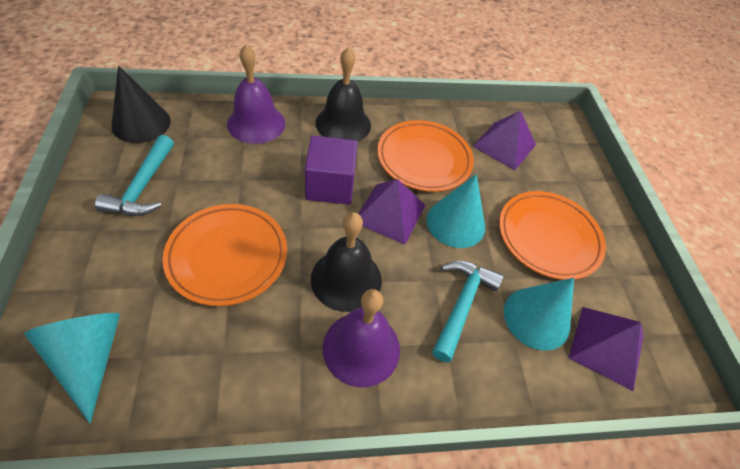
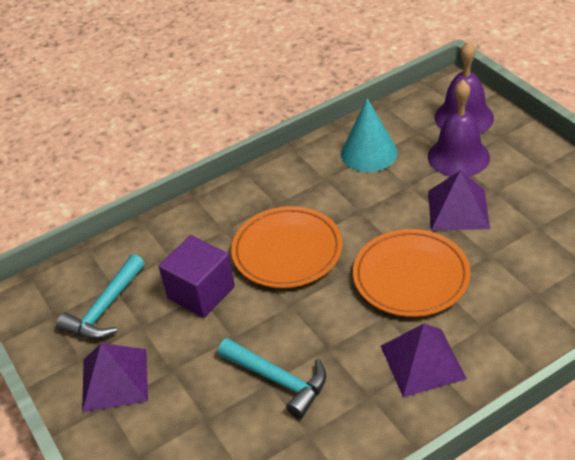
black bell: [311,212,382,312] [316,47,371,142] = 2 -> none = 0
black cone: [111,65,171,143] = 1 -> none = 0
orange plate: [162,204,287,306] [377,120,474,192] [499,191,606,280] = 3 -> [231,206,343,288] [353,229,471,317] = 2
turquoise cone: [24,313,120,424] [427,174,485,248] [504,278,574,351] = 3 -> [341,98,398,172] = 1

